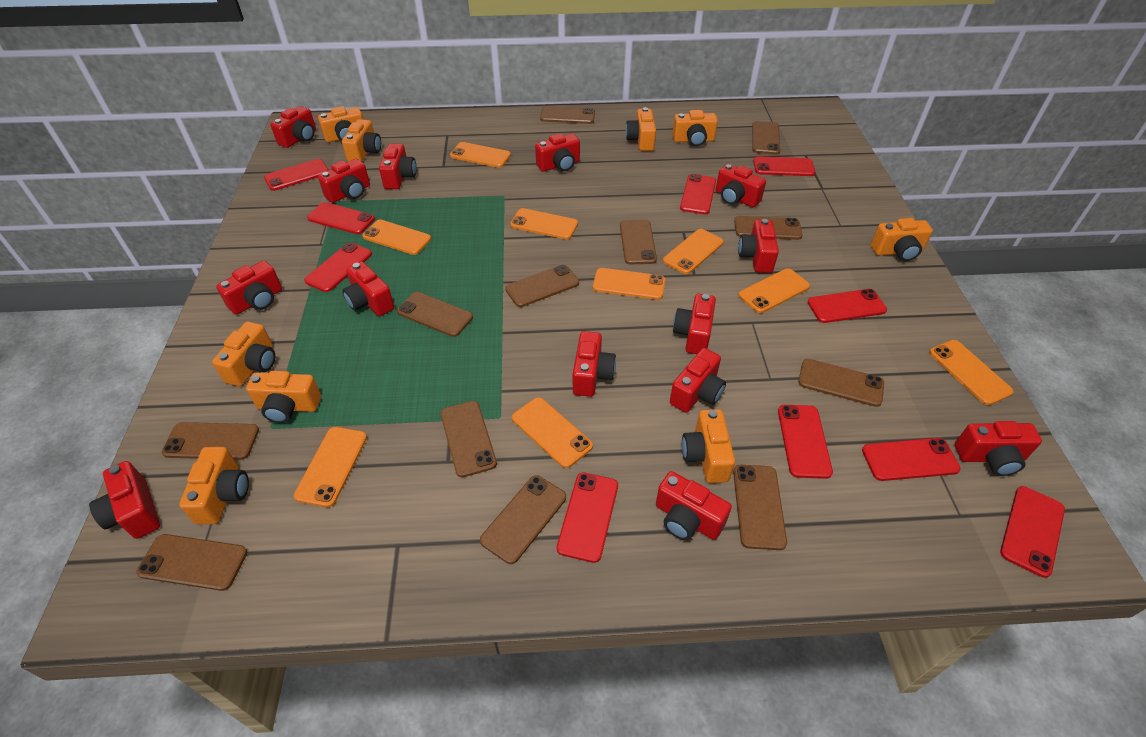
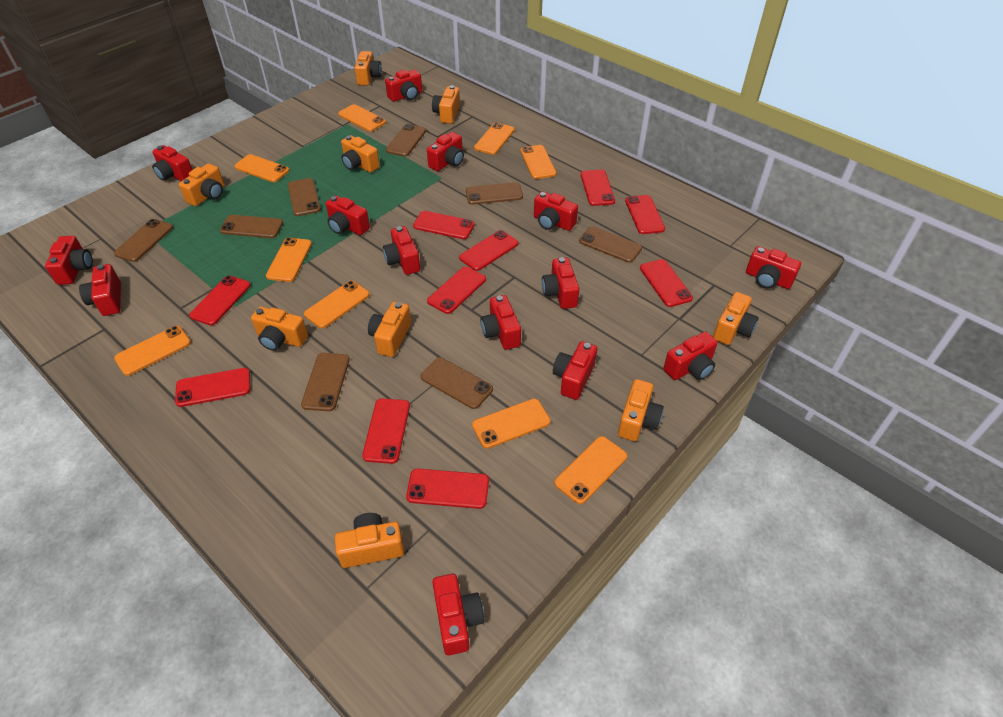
brown phone: [136,534,247,591] [162,422,259,460] [397,292,473,337] [440,401,497,477] [480,475,566,564] [505,265,579,307] [540,106,595,124] [620,220,657,264] [733,465,787,550] [734,216,803,240] [752,121,780,155] [798,359,884,407] = 12 -> [114,219,173,262] [220,215,283,238] [288,178,321,216] [301,353,350,411] [386,124,426,156] [421,357,493,409] [466,182,523,205] [579,226,642,263] = 8

